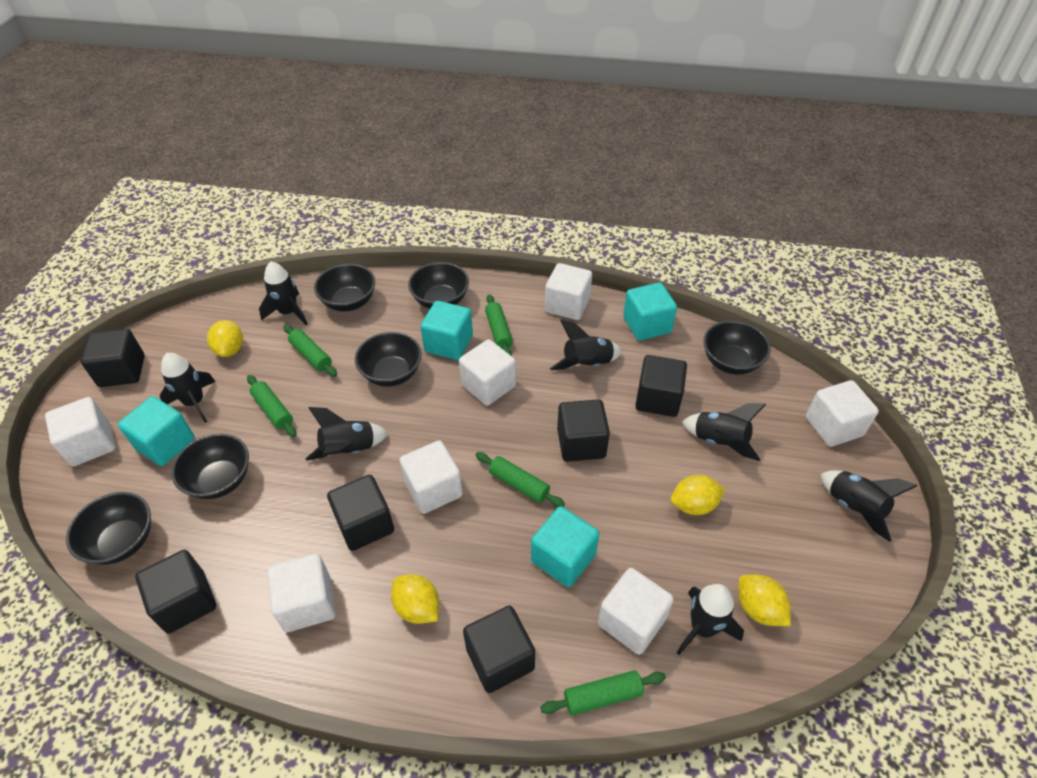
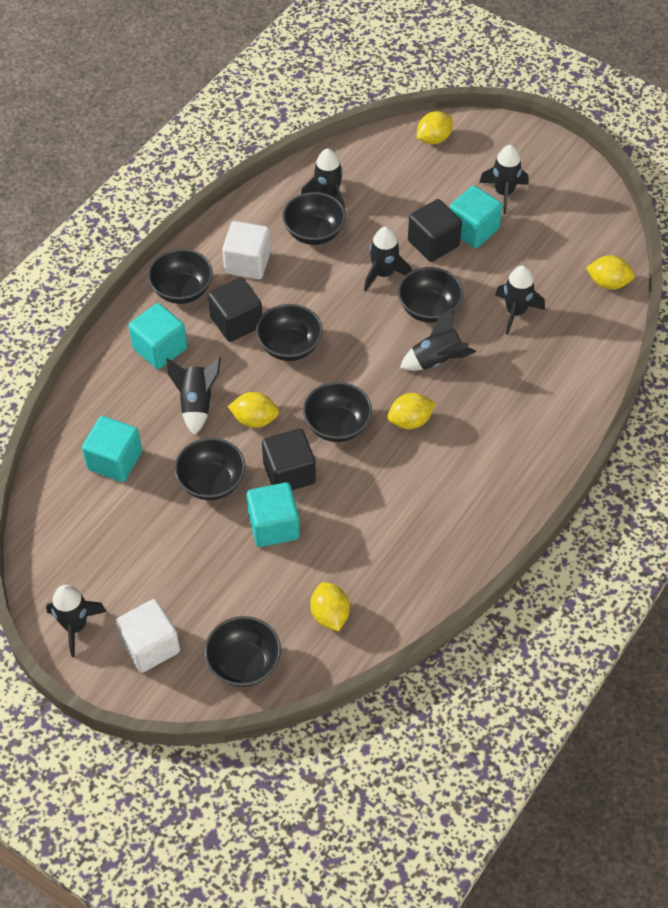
black bowl: [66,492,151,565] [171,433,249,499] [314,264,375,311] [355,332,422,387] [408,262,469,309] [703,321,771,375] = 6 -> [148,249,213,304] [174,438,245,500] [204,616,281,687] [256,304,323,361] [282,192,346,245] [303,382,372,442] [398,267,463,323] = 7
black cube: [80,329,145,387] [135,550,216,634] [327,475,394,551] [463,606,535,693] [557,399,610,462] [635,355,687,417] = 6 -> [208,278,262,342] [262,429,316,490] [408,199,462,262] = 3
green rolling pin: [247,375,297,437] [283,325,337,377] [475,452,565,507] [485,294,513,355] [540,670,666,715] = 5 -> none = 0
white cube: [45,397,116,467] [268,554,336,632] [399,440,463,514] [459,339,516,406] [545,263,592,320] [598,568,674,655] [806,380,879,447] = 7 -> [115,599,180,673] [222,221,271,279] = 2
yellow lemon: [207,320,243,357] [391,574,439,624] [671,475,726,515] [738,574,791,626] = 4 -> [228,392,279,428] [310,582,350,631] [387,393,435,429] [417,111,453,144] [586,255,635,290] = 5

